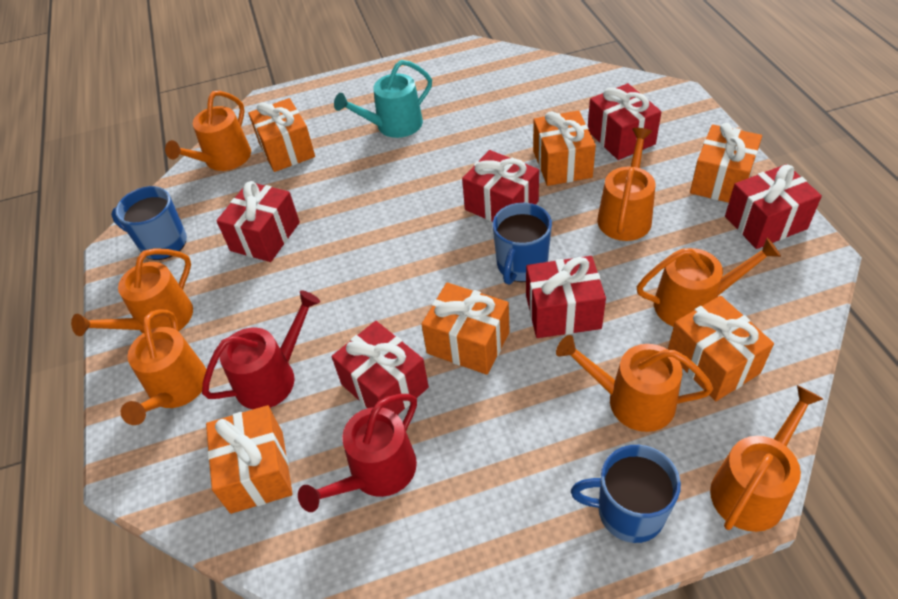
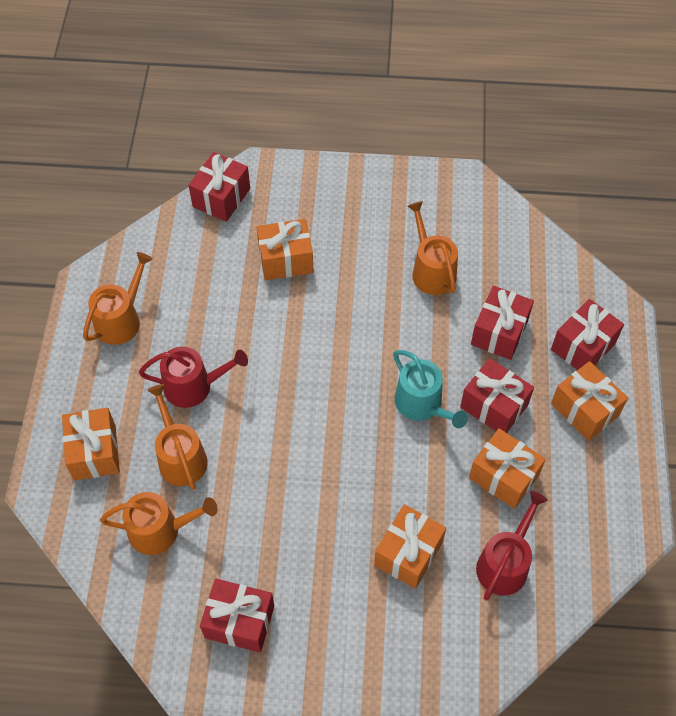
blue mug: [111,186,187,260] [493,203,552,285] [571,445,681,543] = 3 -> none = 0
orange gift: [206,405,293,514] [248,98,315,172] [421,283,510,375] [533,110,596,186] [668,296,774,401] [690,123,762,203] = 6 -> [62,408,120,481] [257,219,313,280] [374,504,446,589] [469,428,546,509] [551,361,628,441] = 5
orange watering can: [71,248,193,336] [121,309,207,425] [165,91,251,171] [556,335,713,432] [597,128,656,241] [637,238,781,327] [710,385,823,532] = 7 -> [83,252,153,345] [100,492,217,555] [147,384,208,490] [408,201,458,295] = 4
red gift: [216,181,300,262] [331,321,429,415] [462,150,539,222] [526,256,606,338] [588,83,661,160] [725,164,822,249] = 6 -> [189,152,250,222] [200,579,274,653] [460,358,534,433] [471,286,534,360] [551,299,624,370] = 5

